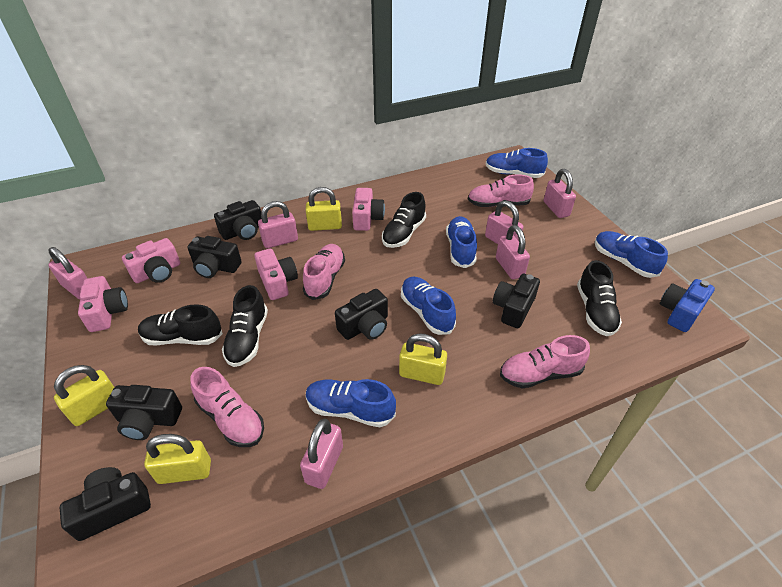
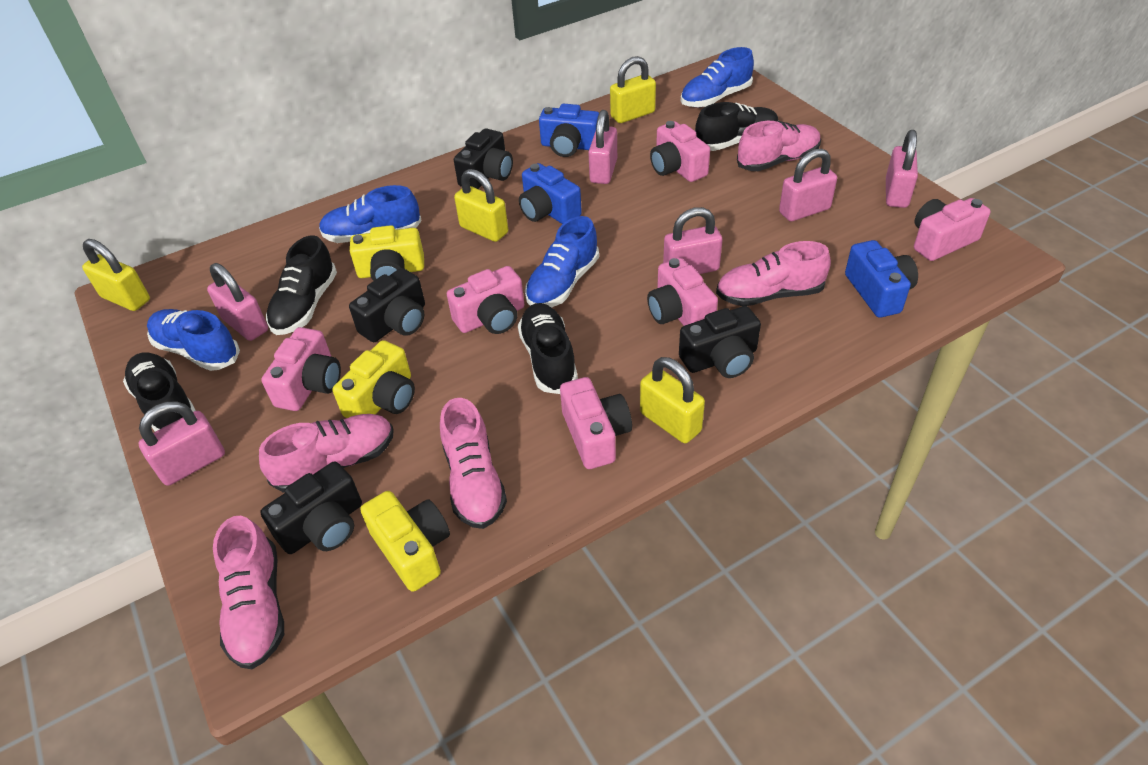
black camera: [59,467,151,541] [106,385,182,440] [187,236,242,278] [214,200,262,240] [335,289,388,340] [493,274,540,328] = 6 -> [260,461,362,554] [349,268,425,342] [454,128,513,189] [679,306,761,378] = 4
blue camera: [660,279,715,332] = 1 -> [519,163,582,224] [539,104,599,157] [845,240,918,318] = 3
blue shoe: [306,379,396,427] [401,277,456,335] [446,216,477,268] [486,148,548,178] [595,231,668,278] = 5 -> [147,309,240,371] [319,185,422,243] [525,216,599,307] [681,47,754,107] = 4
pink camera: [78,276,128,332] [122,238,180,283] [254,248,298,300] [352,188,385,231] = 4 -> [261,327,341,411] [447,266,524,334] [560,377,632,469] [647,258,718,326] [650,121,710,182] [914,198,990,261] = 6
pink shoe: [191,367,264,447] [303,244,345,300] [468,174,534,207] [500,335,590,389] = 4 -> [213,516,284,669] [259,414,394,493] [440,398,507,529] [716,241,831,306] [737,121,821,171] = 5
yellow camera: none = 0 -> [332,340,415,418] [350,225,424,281] [360,491,450,592] = 3

